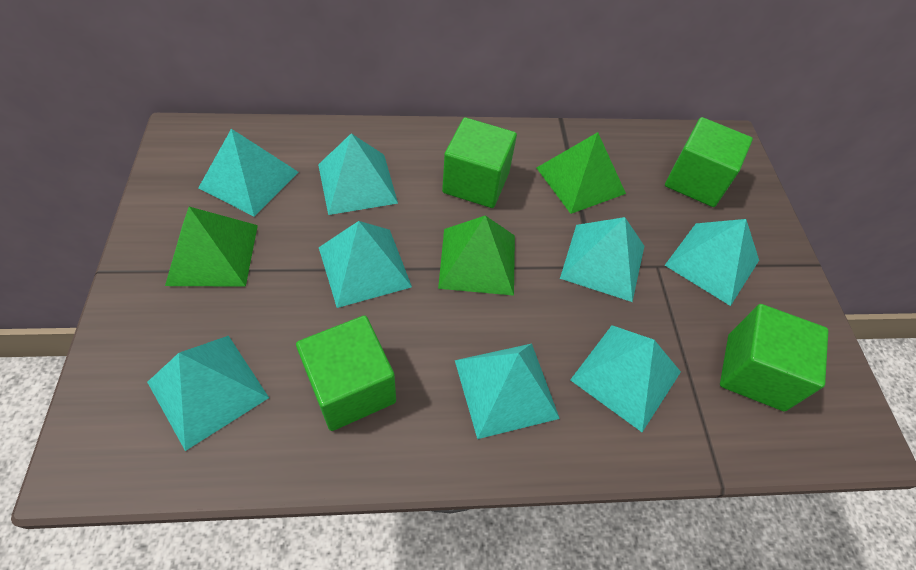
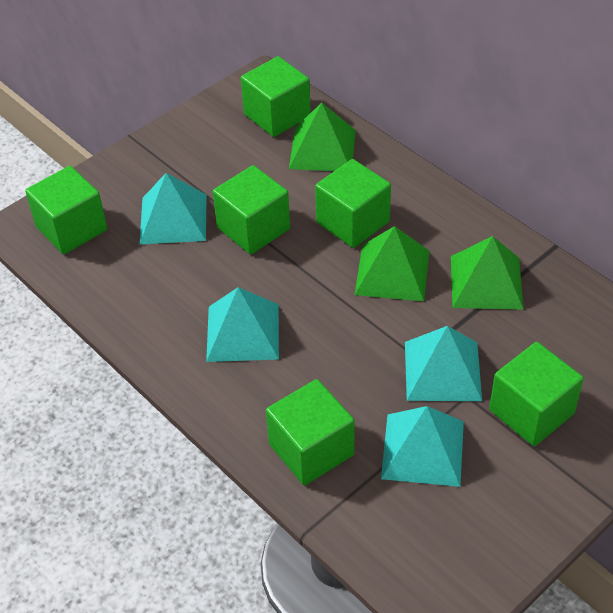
green cube: [296,315,396,431] [442,117,517,208] [665,117,753,207] [720,304,828,412] = 4 -> [25,166,107,254] [213,165,290,254] [241,56,311,137] [266,379,355,485] [315,159,391,248] [489,342,584,446] = 6
turquoise pyramid: [147,336,269,451] [198,129,298,216] [318,133,398,215] [319,221,412,308] [455,344,560,439] [560,217,644,302] [570,325,681,432] [665,219,759,306] = 8 -> [140,173,207,244] [206,287,279,362] [381,406,464,487] [405,326,482,401] = 4

